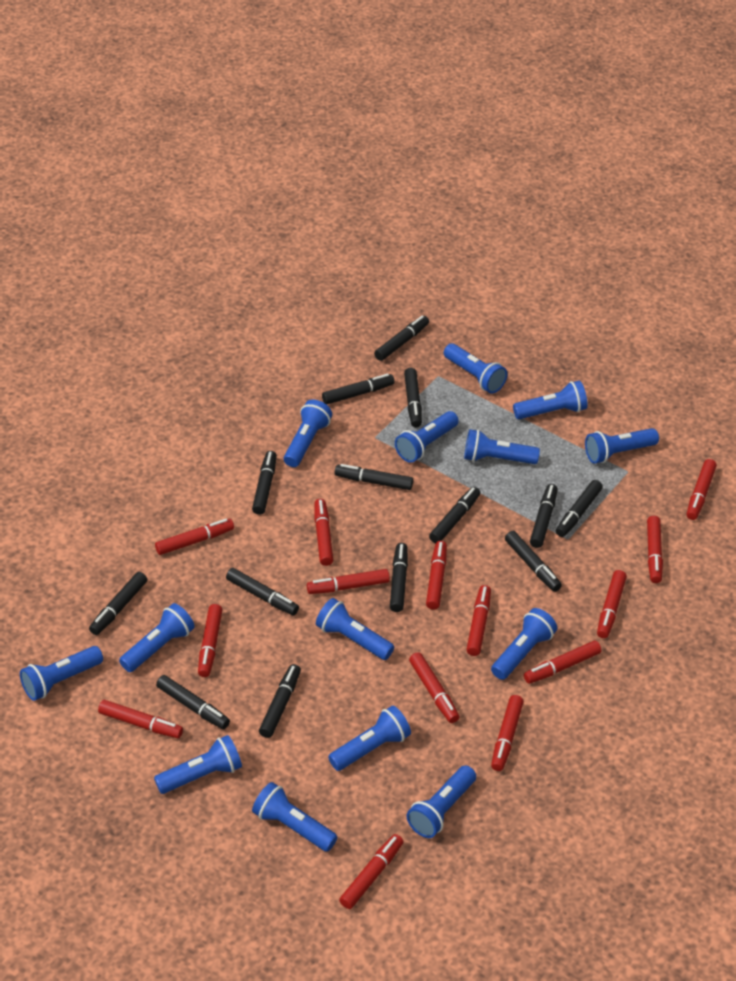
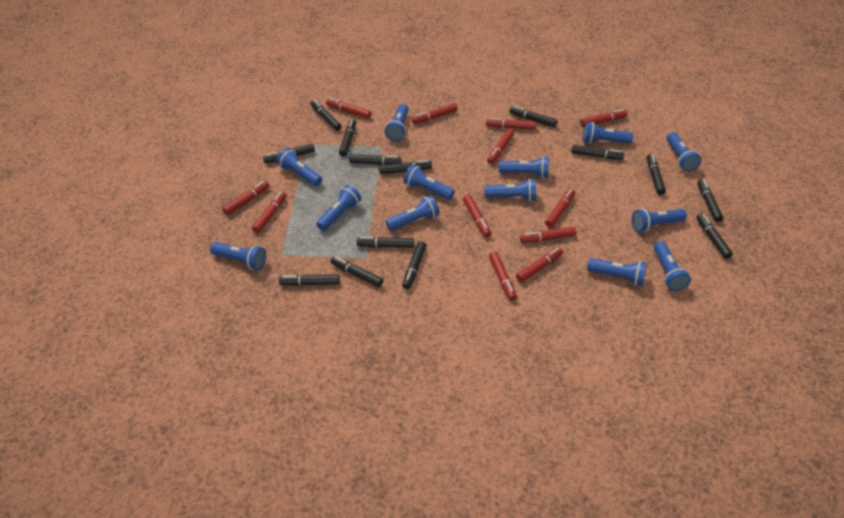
blue flashlight: [20,646,103,701] [119,603,195,672] [154,735,242,794] [252,782,337,852] [284,400,332,467] [316,598,394,660] [328,705,411,771] [395,411,459,463] [407,765,476,838] [444,343,507,394] [464,429,540,464] [491,608,557,680] [513,381,588,419] [585,428,659,464] = 14 -> [210,242,266,270] [276,148,322,186] [316,185,361,231] [385,104,408,141] [386,195,440,231] [403,164,455,200] [485,178,536,201] [499,156,549,179] [583,122,633,144] [587,258,647,286] [632,208,687,232] [654,241,691,291] [667,132,701,172] = 13
red marker: [98,700,183,738] [155,519,234,555] [198,604,223,677] [307,569,390,594] [314,499,333,566] [339,834,403,909] [409,652,459,723] [426,541,447,610] [466,585,491,656] [491,695,524,771] [524,640,601,684] [597,570,627,638] [647,516,663,583] [687,459,717,520] = 14 -> [222,181,270,215] [252,191,287,233] [326,98,371,119] [412,103,458,124] [463,194,491,237] [486,118,536,130] [487,129,514,164] [489,252,517,301] [516,247,563,283] [520,226,577,243] [545,189,576,228] [580,109,627,127] = 12

